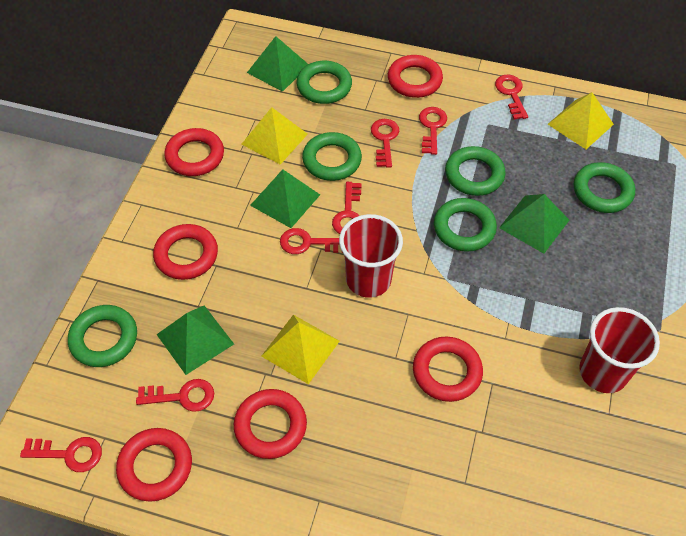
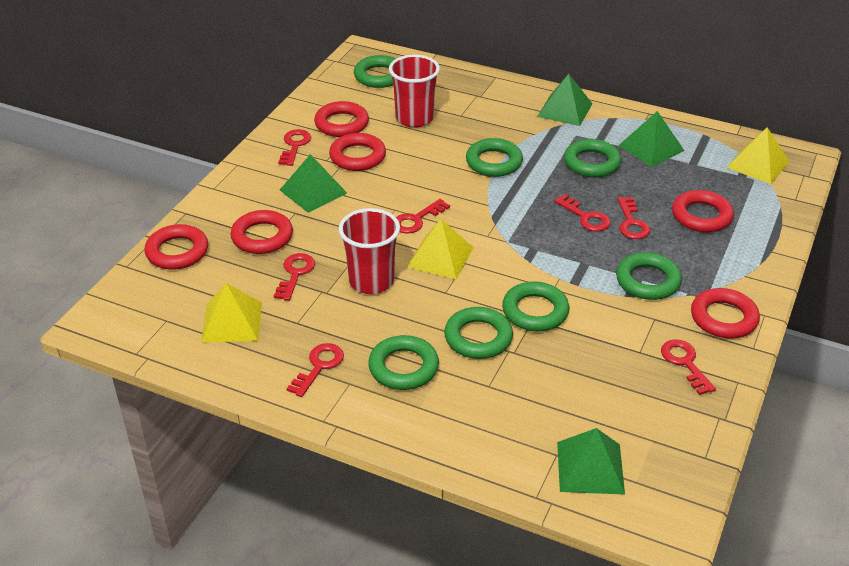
green ring: [68,305,137,367] [297,61,352,104] [302,132,362,181] [434,198,497,252] [445,146,505,196] [574,162,635,213] = 6 -> [354,55,396,88] [368,335,439,390] [444,307,513,359] [466,138,523,177] [502,281,569,331] [564,139,621,177] [616,252,682,300] = 7

